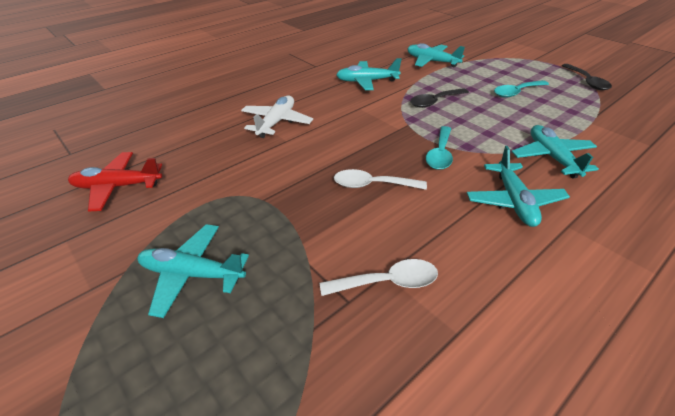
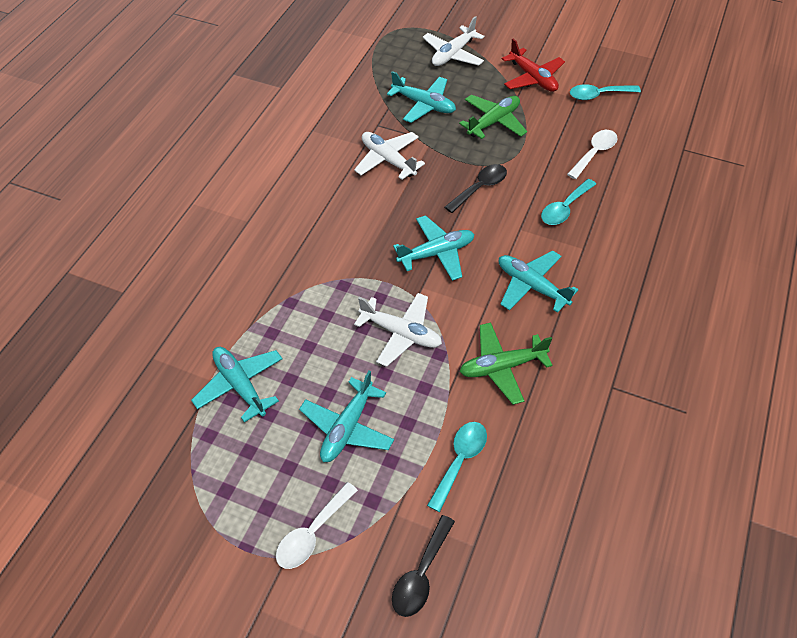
green plane: none = 0 -> [459,95,527,139] [460,322,552,405] = 2
turquoise spoon: [426,126,453,170] [494,80,549,98] = 2 -> [427,422,487,512] [541,179,596,225] [570,84,641,100] = 3
white plane: [241,96,313,138] = 1 -> [354,132,425,180] [354,293,442,367] [423,16,484,66] = 3

